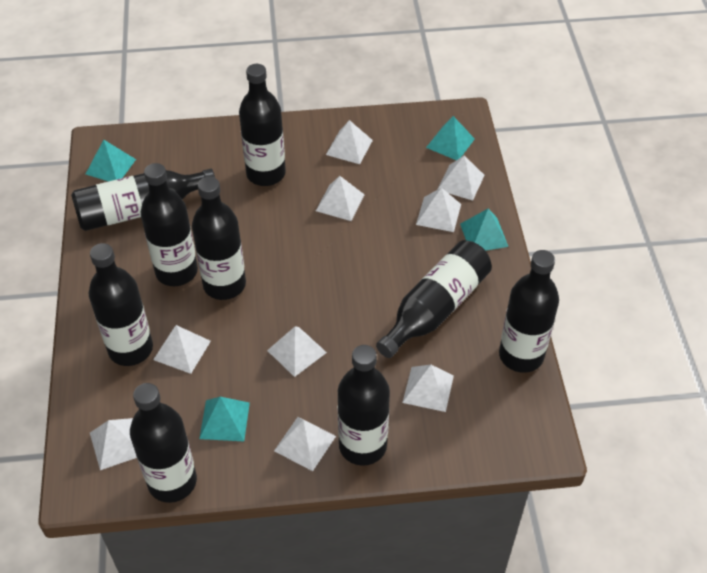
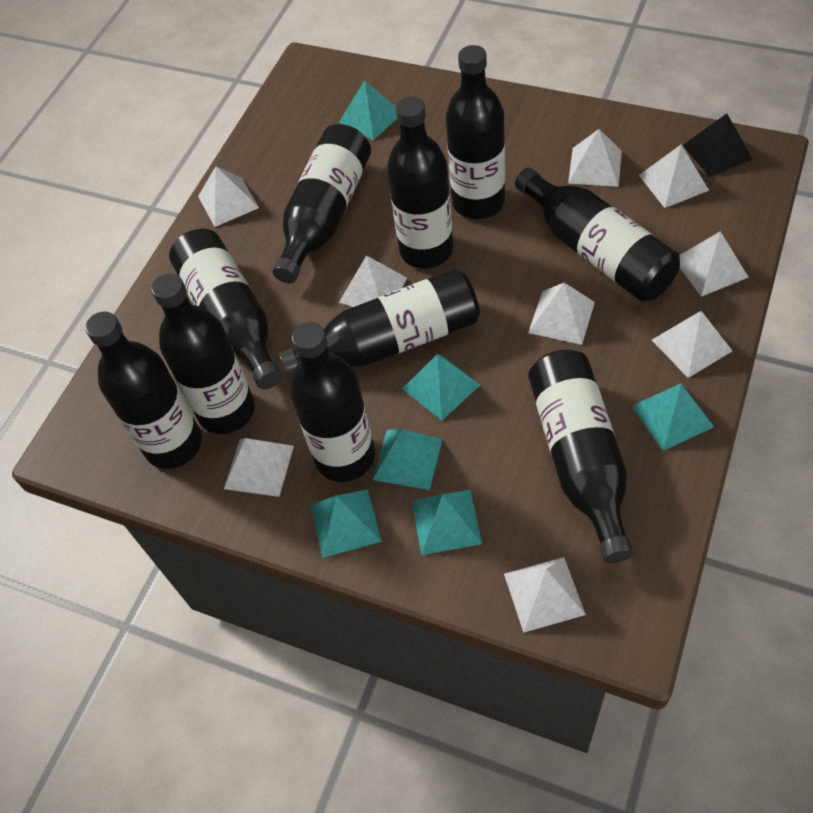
black bottle: [71,169,215,231] [89,243,153,366] [130,383,197,503] [141,163,198,286] [192,177,246,300] [239,64,286,186] [338,345,390,466] [376,240,492,358] [499,250,559,373] = 9 -> [85,312,202,469] [151,273,255,434] [169,229,282,389] [273,124,371,283] [279,269,480,378] [289,322,375,482] [387,97,453,268] [446,45,505,219] [515,168,680,302] [528,349,634,563] = 10
black pyramid: none = 0 -> [683,113,753,177] = 1
turquoise pyramid: [86,140,136,181] [199,397,250,441] [426,116,475,160] [460,209,508,251] = 4 -> [311,489,382,558] [339,80,397,140] [373,429,443,490] [402,354,480,421] [412,490,482,555] [632,383,714,451] = 6

